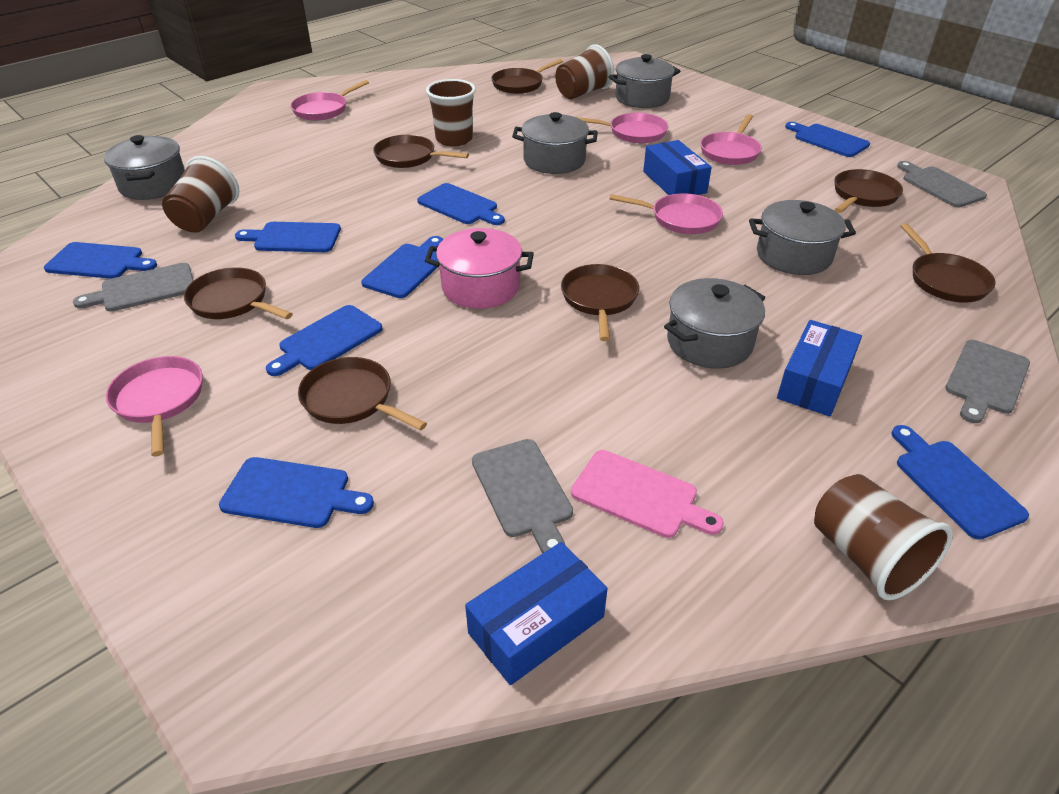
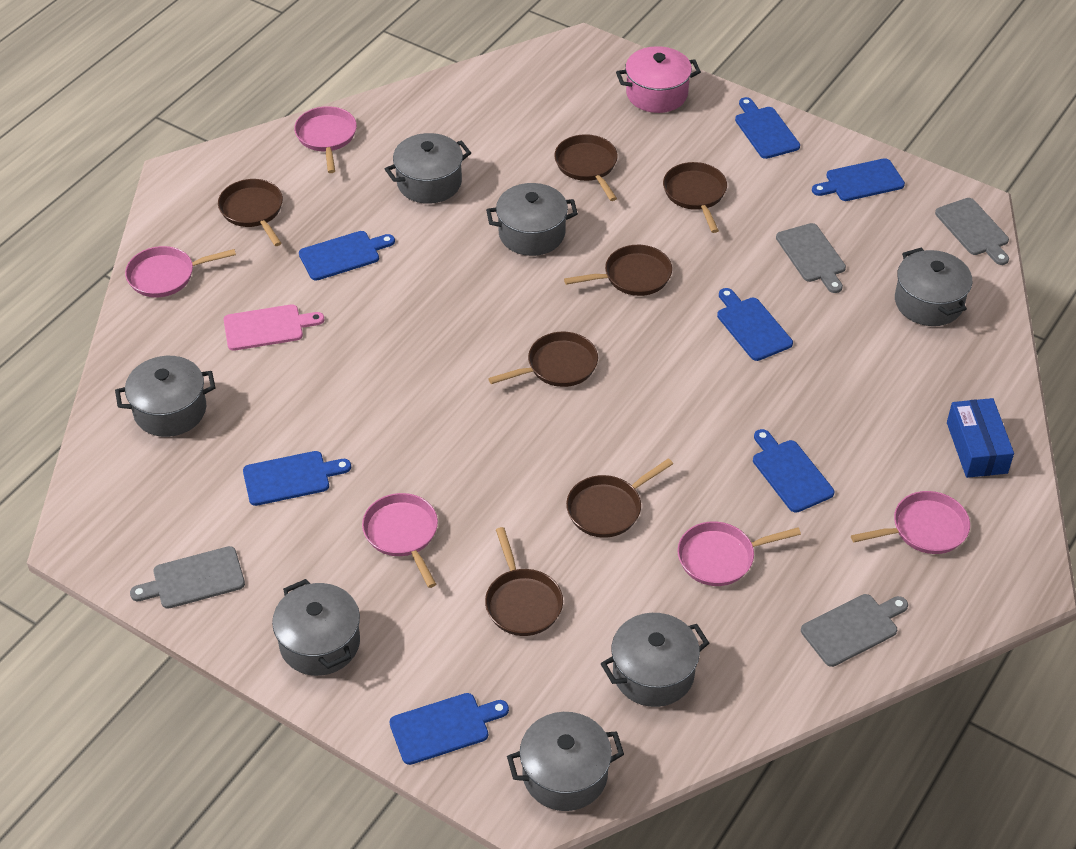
blue box: [465,542,607,685] [643,140,712,195] [777,320,862,416] = 3 -> [947,398,1014,478] = 1
blue cutting board: [44,242,157,279] [219,457,374,528] [235,222,341,252] [266,305,382,376] [361,236,443,298] [417,183,505,225] [785,122,870,157] [891,425,1029,540] = 8 -> [243,451,351,506] [299,231,395,281] [389,693,509,765] [717,288,793,361] [735,97,800,159] [753,429,834,513] [812,158,905,201] = 7
brown cup: [162,156,239,233] [426,79,476,147] [555,44,614,99] [814,474,953,600] = 4 -> none = 0
grey pot: [104,135,185,200] [512,112,598,174] [608,54,680,108] [664,278,765,369] [749,200,856,275] = 5 -> [115,356,216,437] [272,579,360,676] [385,133,471,204] [486,183,578,256] [507,712,624,811] [601,613,709,707] [895,248,972,326] = 7

